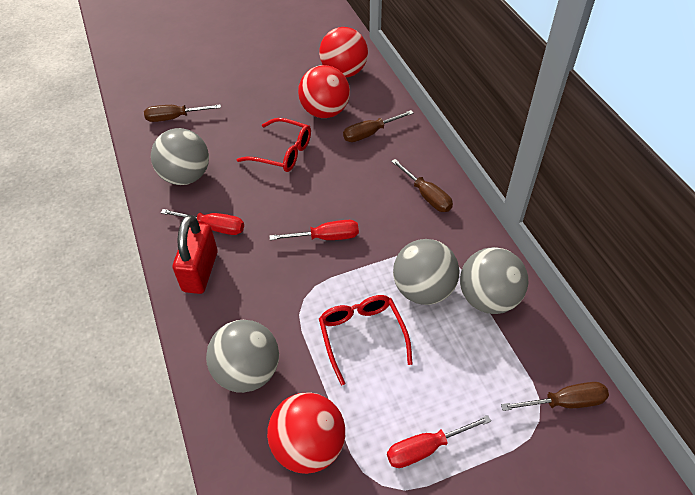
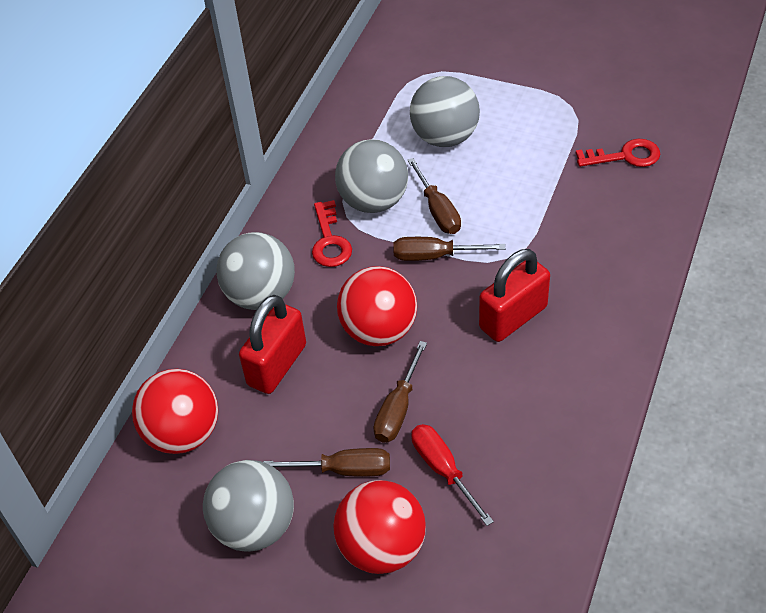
red glasses: [236,118,311,172] [319,295,413,386] = 2 -> none = 0
red key: none = 0 -> [312,200,352,267] [576,139,660,167] = 2
red padlock: [173,215,218,294] = 1 -> [239,295,306,394] [479,249,550,342] = 2
red screwdriver: [161,209,244,235] [269,220,359,240] [387,415,491,468] = 3 -> [411,424,494,526] = 1

